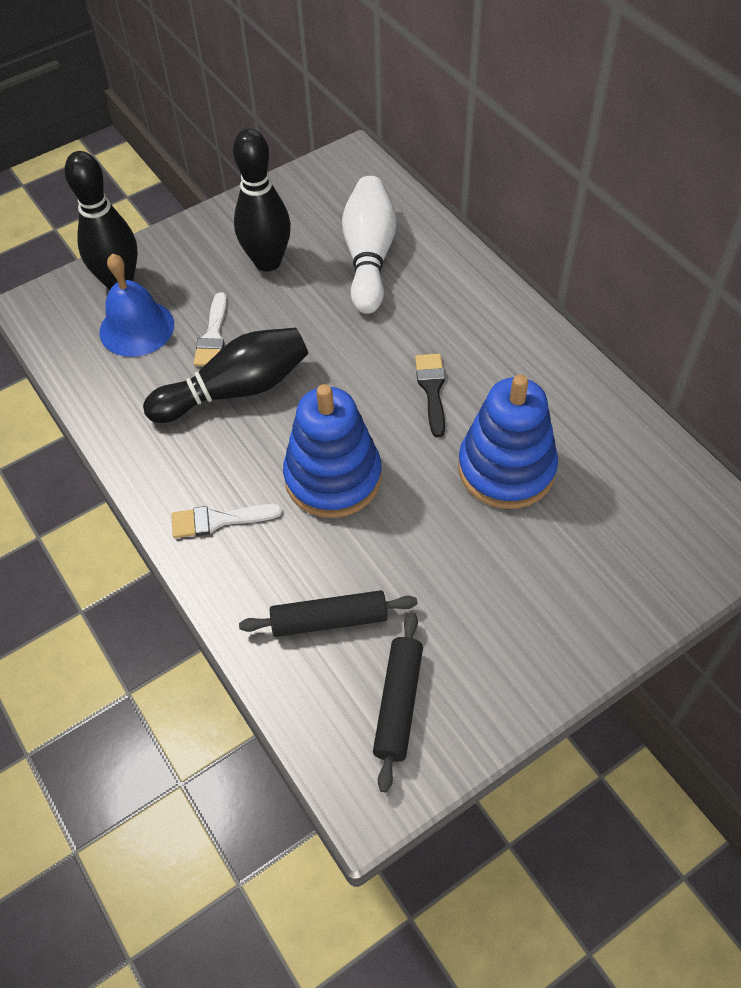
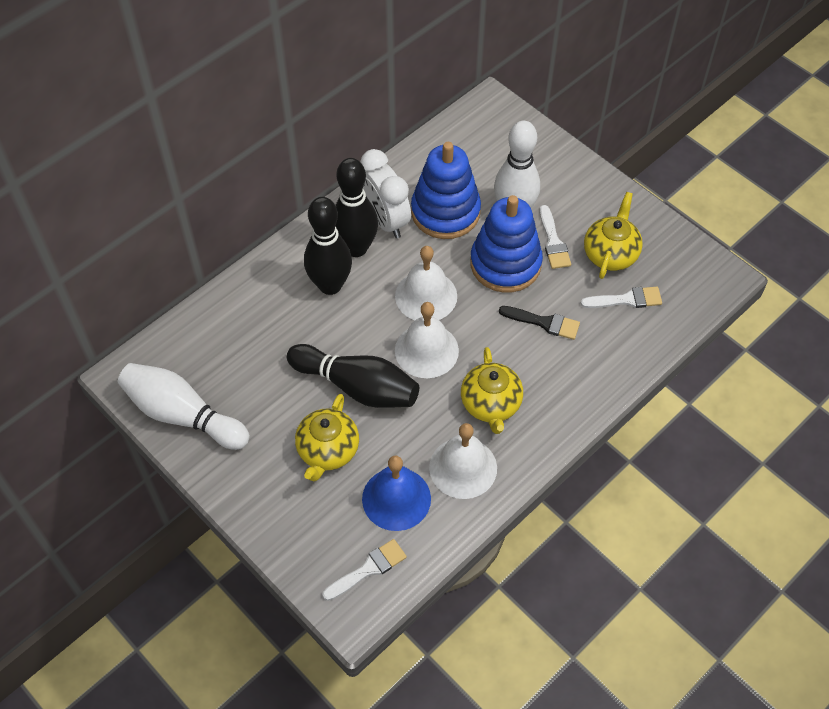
black rolling pin: [239,590,417,637] [373,612,423,792] = 2 -> none = 0
white bell: none = 0 -> [395,246,457,320] [395,302,459,378] [429,423,497,499] = 3
white bowling pin: [342,176,397,314] = 1 -> [118,363,250,450] [494,121,540,208] = 2
white brush: [171,504,282,538] [193,292,227,366] = 2 -> [322,539,407,601] [540,205,571,269] [581,287,662,308] = 3
white clock: none = 0 -> [360,149,411,238] = 1
yellow teapot: none = 0 -> [295,394,359,481] [461,347,523,434] [584,192,643,279] = 3

